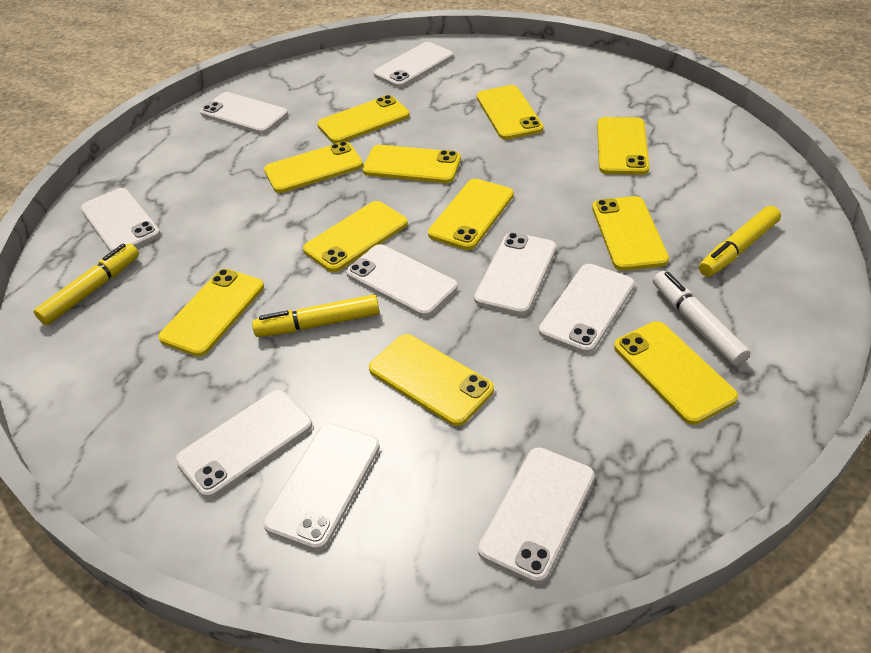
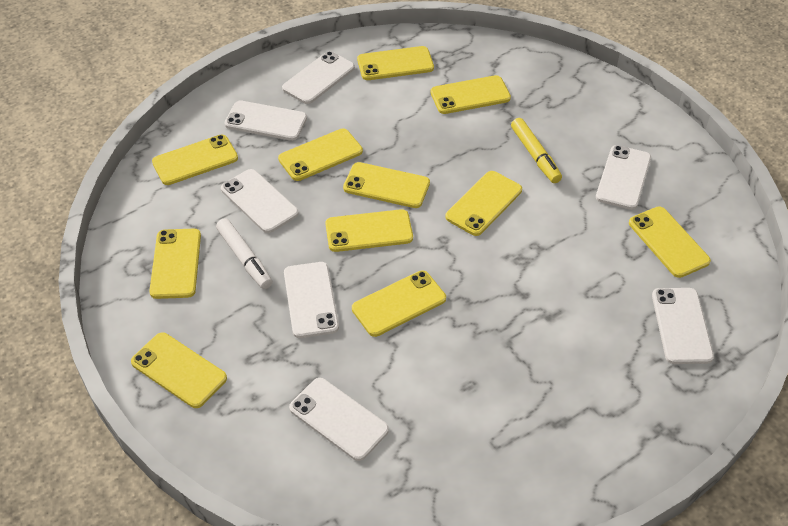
white phone: [81,188,160,251] [175,390,312,498] [200,92,288,134] [263,423,380,551] [346,244,458,317] [374,42,453,87] [474,232,556,315] [478,447,594,584] [539,264,635,353] = 9 -> [221,169,299,233] [224,100,307,141] [282,51,355,104] [284,262,339,338] [289,378,389,461] [596,145,651,210] [652,288,714,364] = 7
yellow marker: [34,243,139,325] [252,295,379,337] [699,206,781,277] = 3 -> [511,118,562,183] = 1

